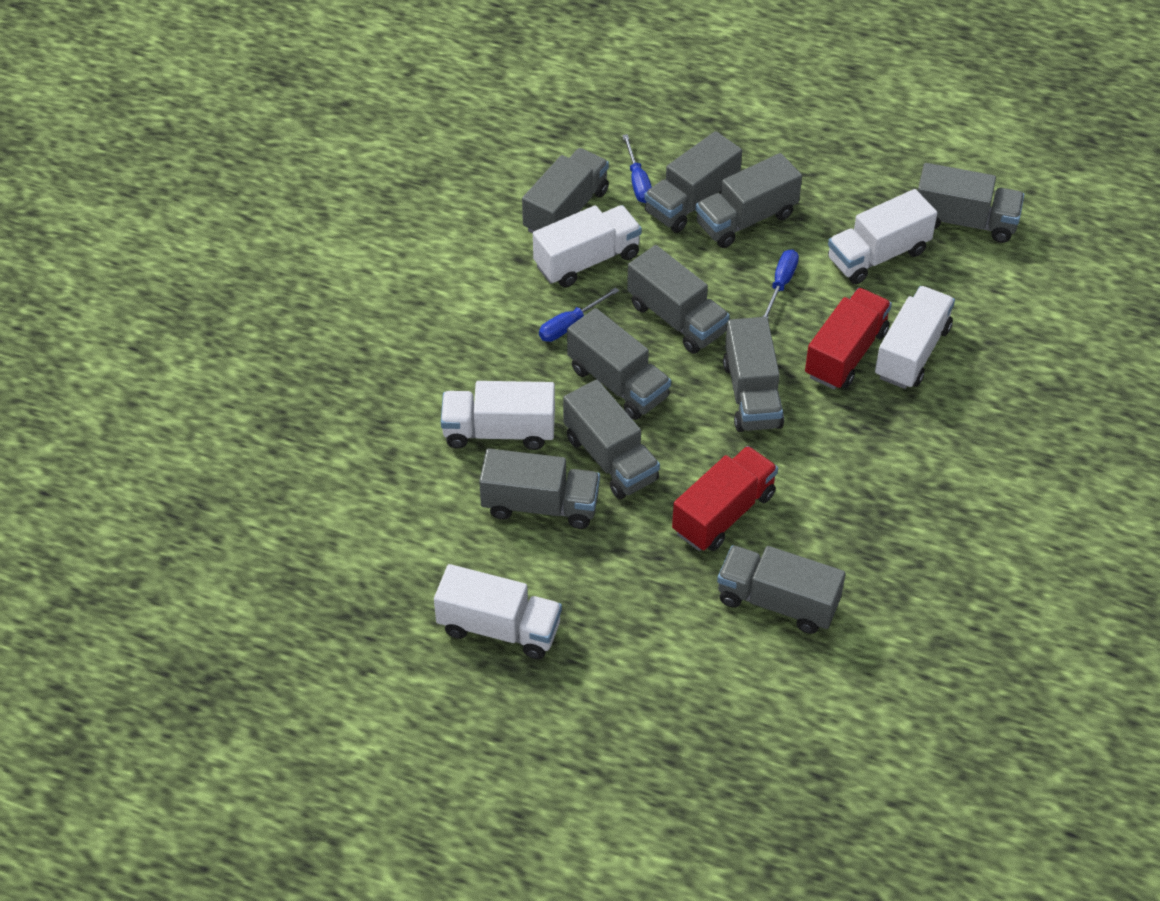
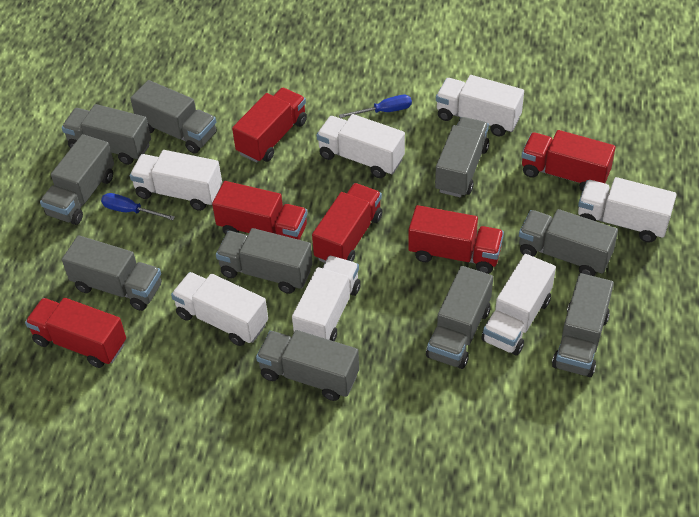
blue screwdriver: [539,287,619,342] [622,134,652,203] [762,249,799,318] = 3 -> [101,193,175,220] [339,95,412,118] = 2
red truck: [672,446,778,551] [805,288,892,389] = 2 -> [25,298,126,368] [212,181,308,240] [232,88,307,163] [312,183,383,263] [408,205,504,274] [521,130,616,191] = 6
white truck: [434,564,562,659] [441,381,555,450] [533,205,642,287] [828,189,937,284] [875,286,955,389] = 5 -> [130,150,222,211] [171,272,268,346] [292,256,361,341] [316,114,405,178] [436,75,524,137] [481,254,556,355] [578,177,677,243] = 7

